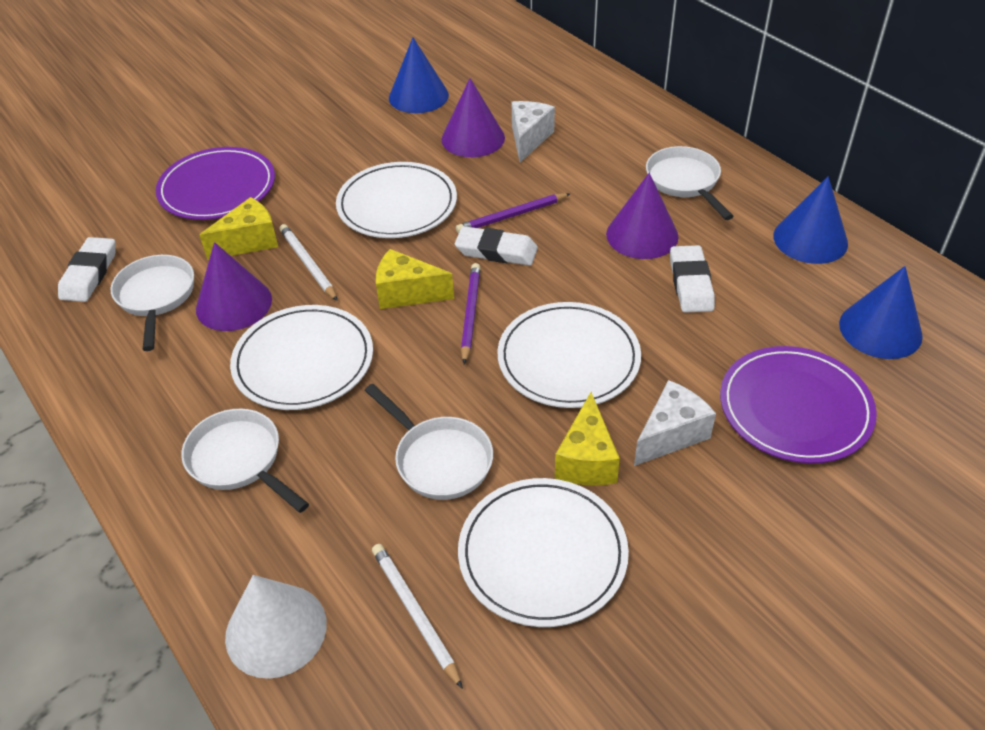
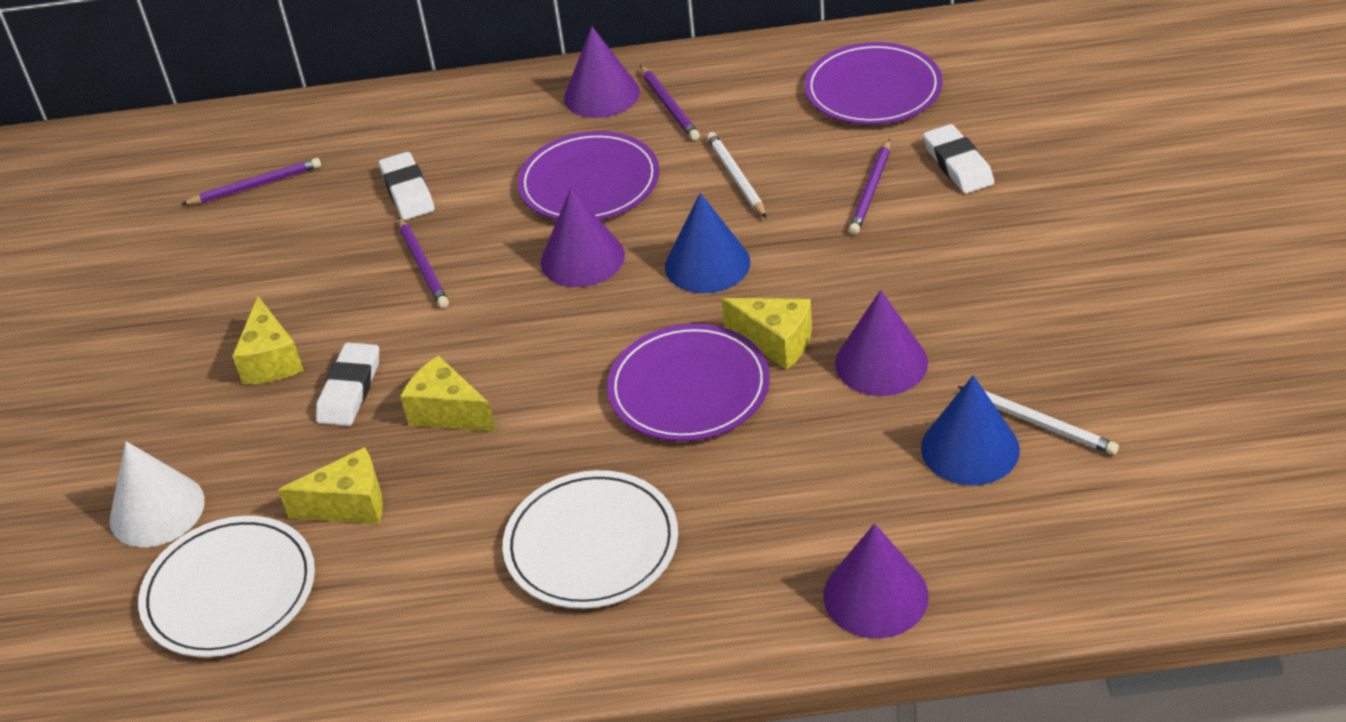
blue cone: [389,38,449,113] [773,176,848,264] [839,266,923,359] = 3 -> [665,193,750,293] [921,375,1020,486] = 2
purple cone: [196,242,272,331] [441,78,505,157] [606,173,679,259] = 3 -> [541,188,625,287] [564,26,640,118] [823,523,929,638] [835,290,928,396] = 4
purple pencil: [456,193,571,234] [461,263,481,364] = 2 -> [181,158,321,205] [399,217,449,308] [640,65,700,141] [849,139,890,235] = 4
purple plate: [156,147,275,220] [720,346,877,464] = 2 -> [518,131,659,220] [607,324,770,441] [805,42,943,125] = 3
white cheese: [512,101,555,162] [634,380,716,466] = 2 -> none = 0
white pan: [111,255,194,351] [181,409,309,513] [364,384,493,500] [646,146,734,220] = 4 -> none = 0
white plate: [230,305,373,410] [336,162,457,238] [458,478,629,627] [497,302,641,408] = 4 -> [138,516,315,657] [503,470,678,609] = 2
yellow cheese: [200,197,278,260] [376,249,454,309] [555,392,620,486] = 3 -> [232,296,304,385] [278,447,383,524] [400,355,496,432] [721,298,812,369] = 4

